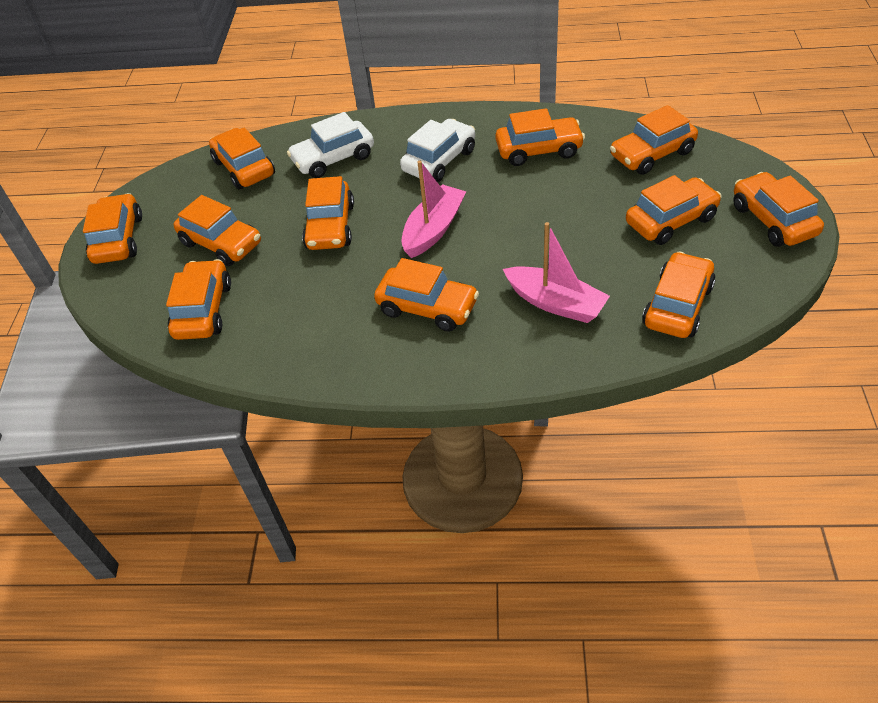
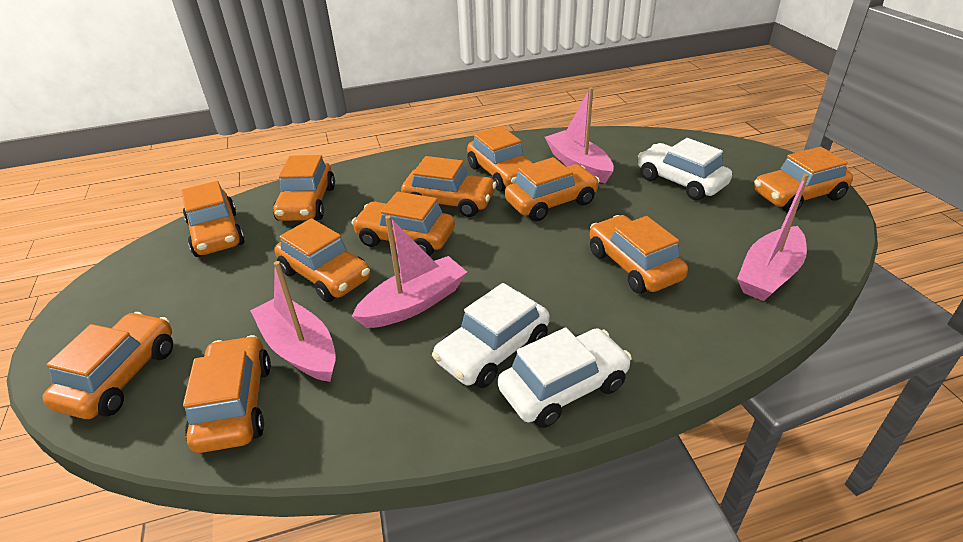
pink boat: [401,161,466,258] [503,222,610,323] = 2 -> [250,261,336,382] [351,216,467,328] [545,87,614,183] [737,173,809,301] = 4
white car: [287,112,374,178] [400,119,475,182] = 2 -> [432,283,550,388] [498,328,632,428] [638,138,732,200] = 3

